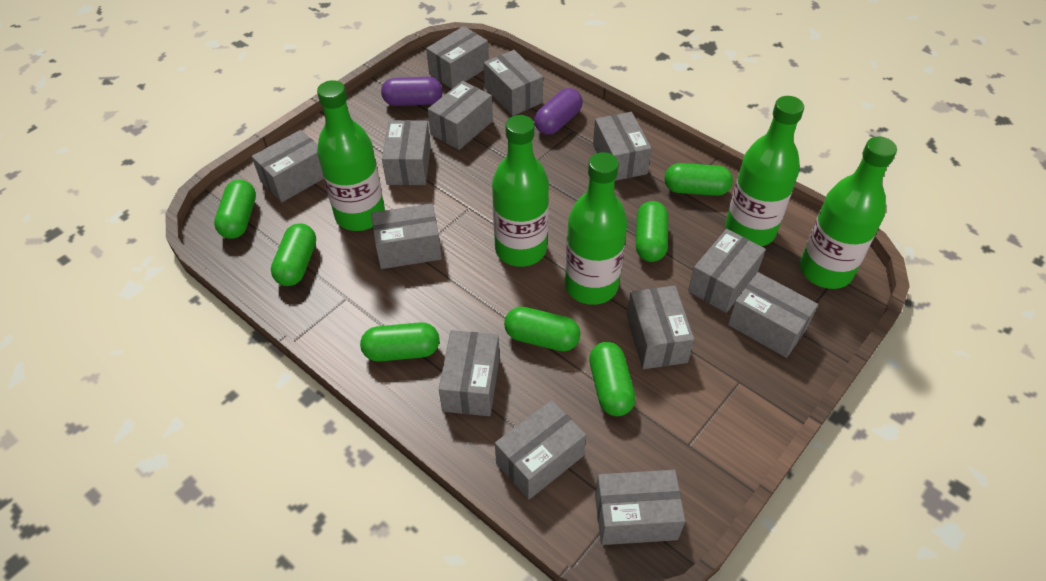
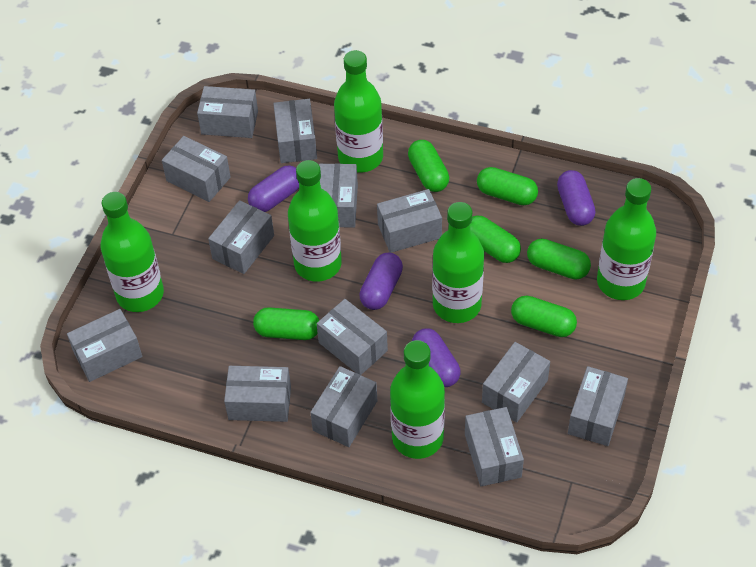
green bottle: [317,80,385,231] [492,115,549,267] [565,152,628,305] [725,96,804,247] [800,136,897,289] = 5 -> [100,192,164,312] [288,160,342,281] [334,50,383,173] [390,340,445,459] [432,202,484,323] [597,178,656,300] = 6
green capsule: [214,180,256,239] [271,223,316,286] [360,322,439,362] [504,307,581,351] [589,342,635,416] [636,201,668,262] [664,163,733,196] = 7 -> [253,307,319,340] [408,140,449,192] [470,216,521,263] [477,167,538,205] [511,296,577,337] [527,239,591,280] = 6
purple capsule: [381,77,443,106] [534,88,583,135] = 2 -> [248,165,299,212] [359,253,403,310] [412,328,461,387] [557,170,596,226] = 4

